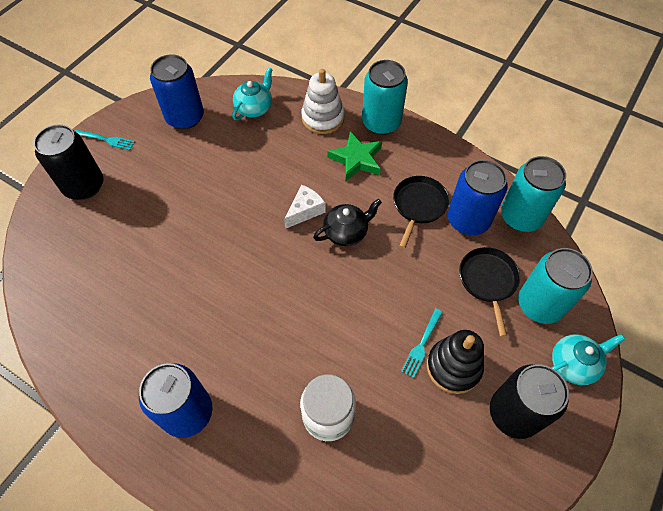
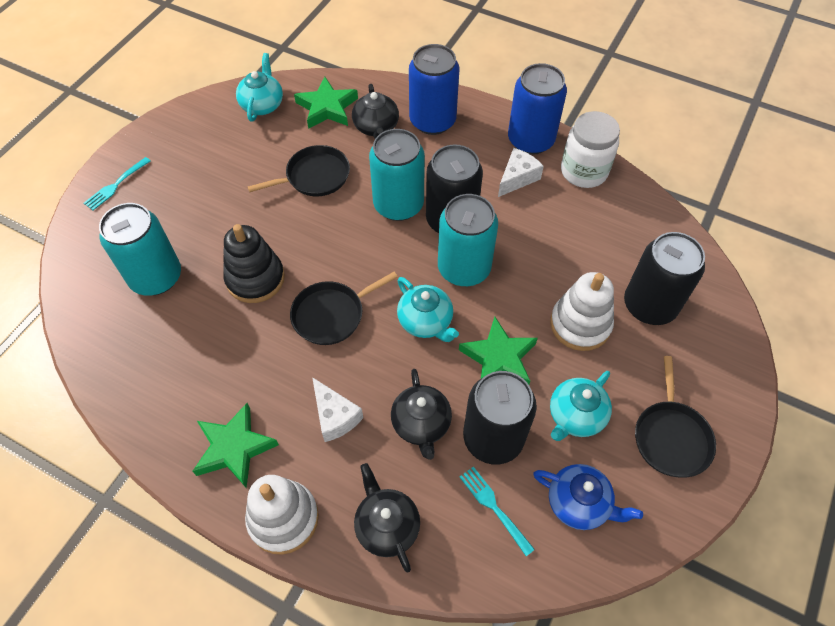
black can: [34,124,103,200] [490,364,569,439] = 2 -> [426,144,483,233] [463,371,537,465] [624,232,705,325] = 3
black pan: [393,176,449,249] [459,247,520,337] = 2 -> [248,145,350,196] [290,272,398,345] [635,356,716,478] = 3
black teapot: [313,199,382,246] = 1 -> [352,84,399,139] [354,463,420,572] [391,369,452,460] = 3
blue can: [139,363,213,438] [150,54,204,130] [448,160,508,235] = 3 -> [409,44,460,135] [508,63,567,155] = 2
blue teapot: none = 0 -> [533,464,643,530] = 1
green star: [327,131,382,181] = 1 -> [192,403,279,488] [294,77,358,129] [459,317,538,384] = 3
turquoise teapot: [232,67,273,120] [551,334,625,385] = 2 -> [236,53,283,122] [397,277,459,342] [550,371,612,441] = 3
white cheese: [284,185,326,229] = 1 -> [312,377,363,442] [498,148,544,197] = 2
white stacking toy: [301,69,344,134] = 1 -> [245,475,319,555] [550,272,614,351] = 2

